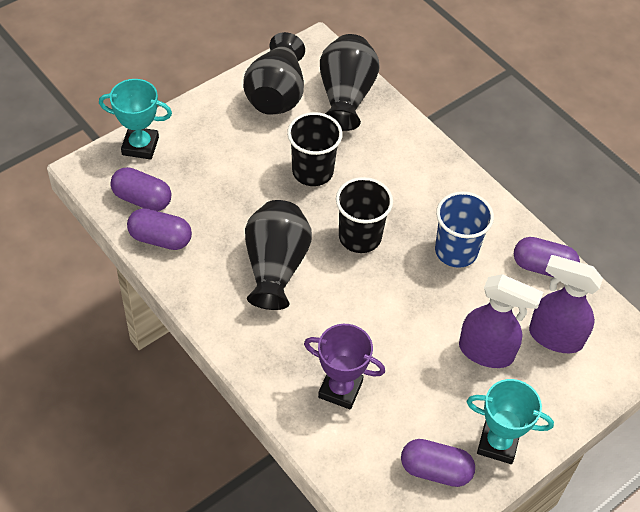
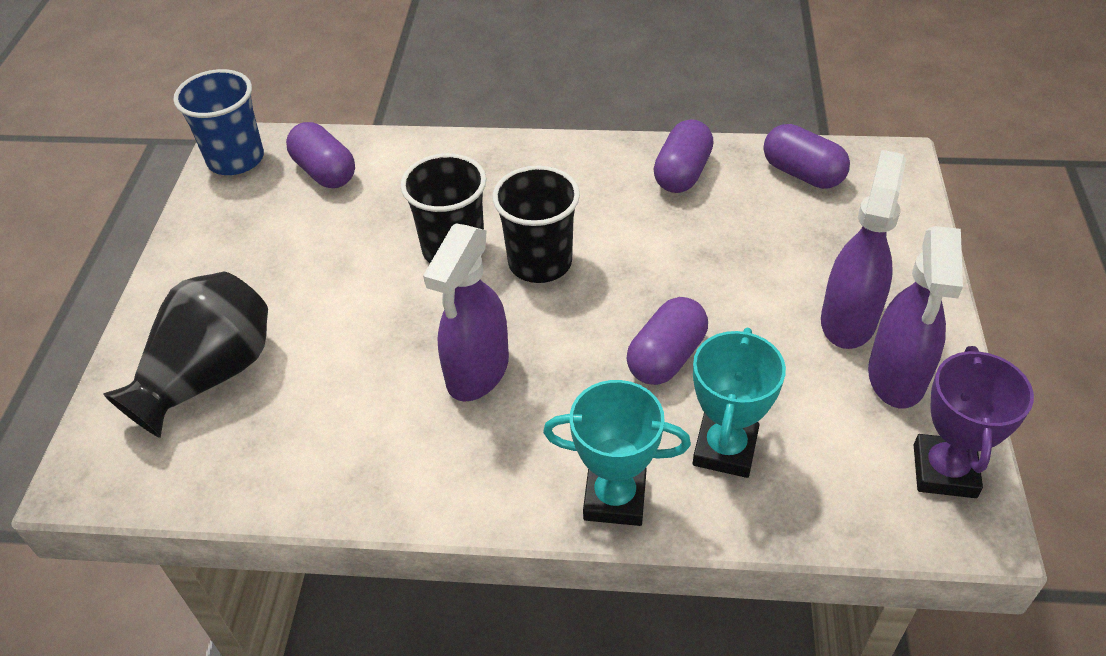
black vase: [243,32,305,115] [245,200,312,310] [320,34,380,131] = 3 -> [103,272,268,438] = 1
purple spray bottle: [459,274,543,368] [529,255,603,353] = 2 -> [423,223,509,402] [821,150,906,349] [868,226,963,408] = 3

